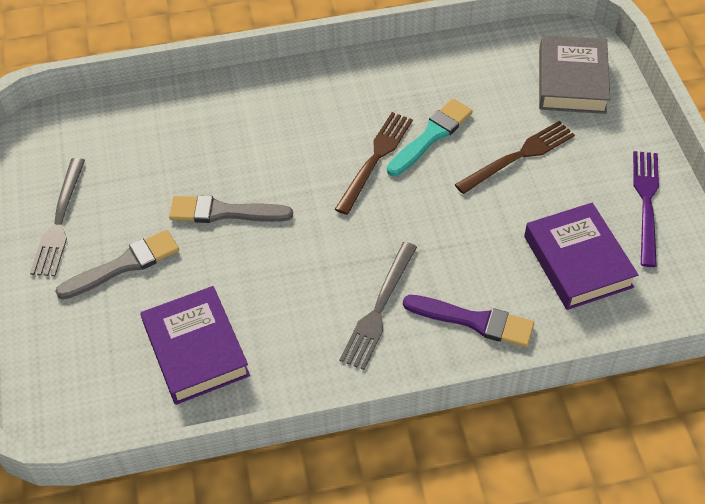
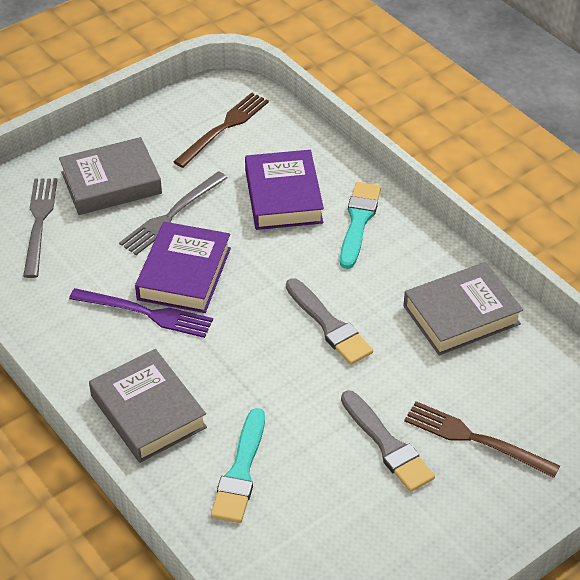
grey book: [539,35,610,114] = 1 -> [59,137,162,215] [89,349,207,463] [403,262,523,356] = 3
purple brush: [403,295,534,347] = 1 -> none = 0
turquoise brush: [387,99,473,176] = 1 -> [211,408,265,523] [340,182,381,269] = 2

